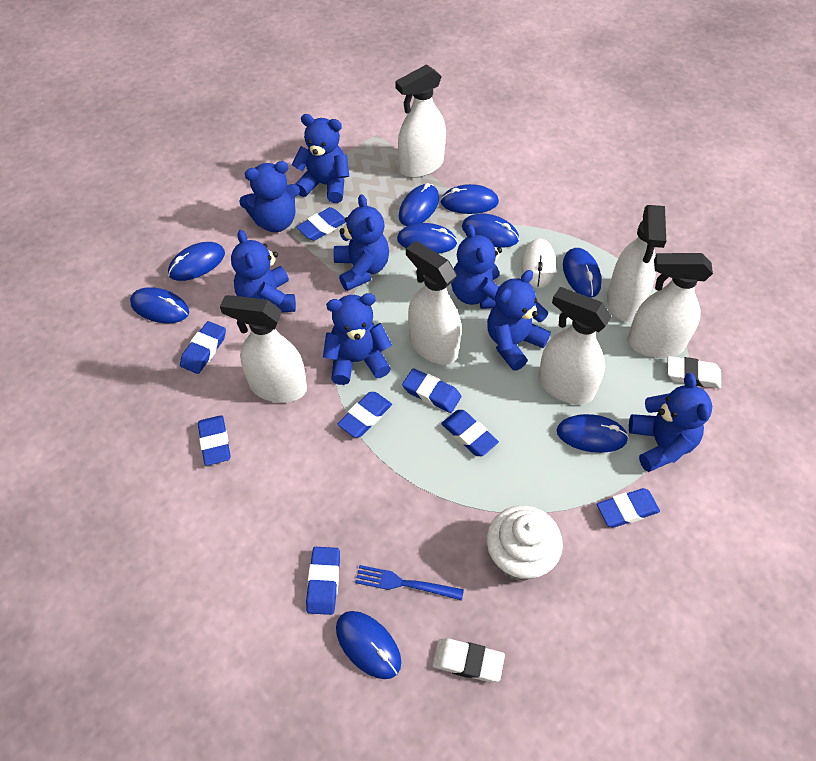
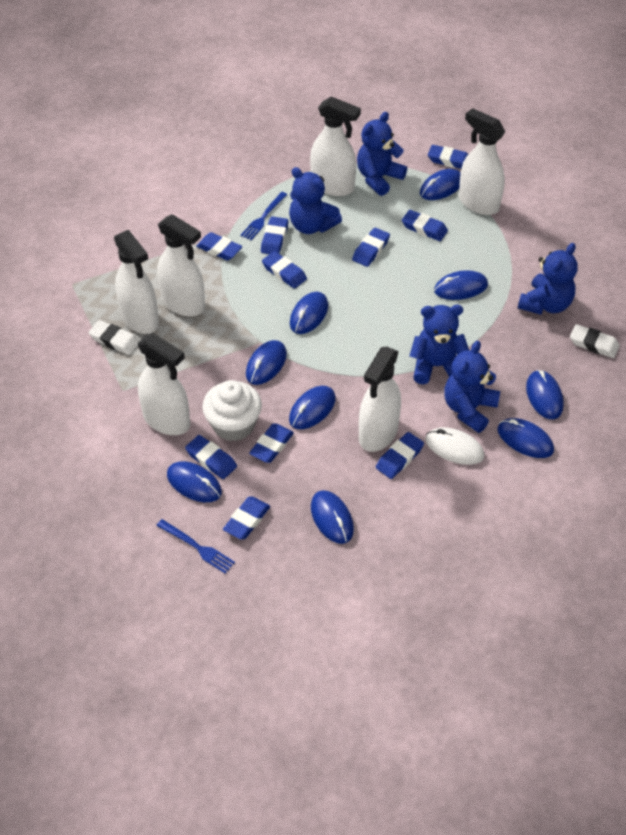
blue eraser: [180,321,226,374] [198,415,231,466] [297,207,346,241] [306,547,340,615] [337,392,392,438] [402,368,461,413] [441,410,499,456] [597,488,660,528] = 8 -> [185,435,237,479] [196,232,242,261] [223,497,270,540] [249,423,294,463] [261,216,288,254] [262,251,307,289] [352,228,390,267] [376,432,424,479] [402,210,448,241] [428,145,468,169] = 10
blue fork: [355,565,464,600] = 1 -> [156,519,235,574] [240,192,288,240] = 2
blue teddy bear: [231,230,296,313] [239,161,300,232] [292,114,349,203] [323,293,392,385] [334,194,389,291] [451,224,502,309] [487,270,551,371] [629,373,712,472] = 8 -> [289,167,342,234] [357,112,407,196] [409,305,469,384] [444,341,500,433] [518,243,578,315] = 5

